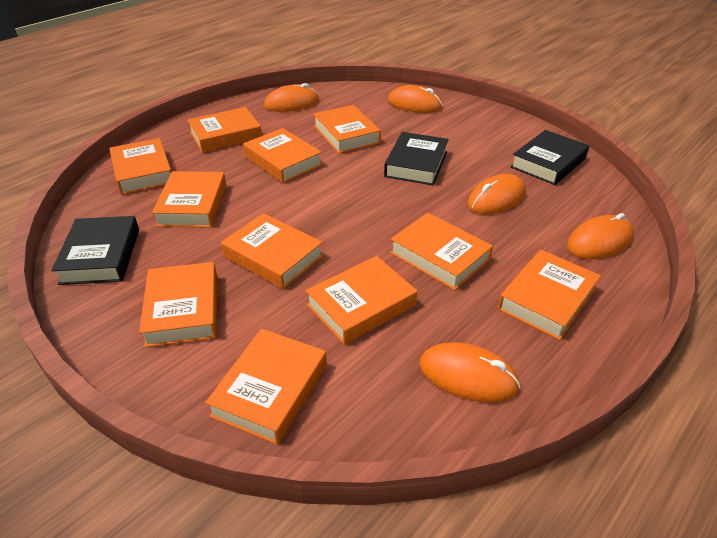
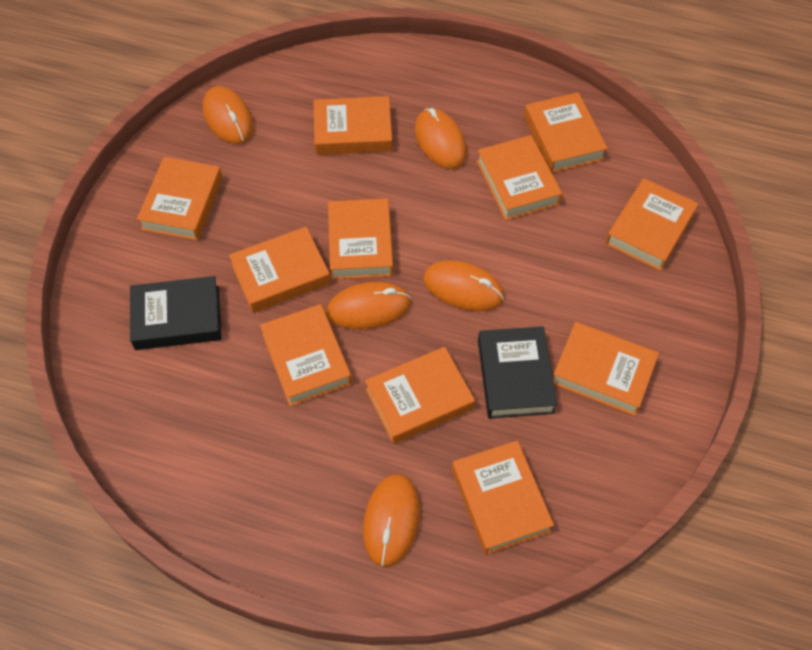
black book: [51,216,139,285] [384,132,449,185] [511,130,589,185] = 3 -> [130,276,221,350] [478,326,557,419] = 2

